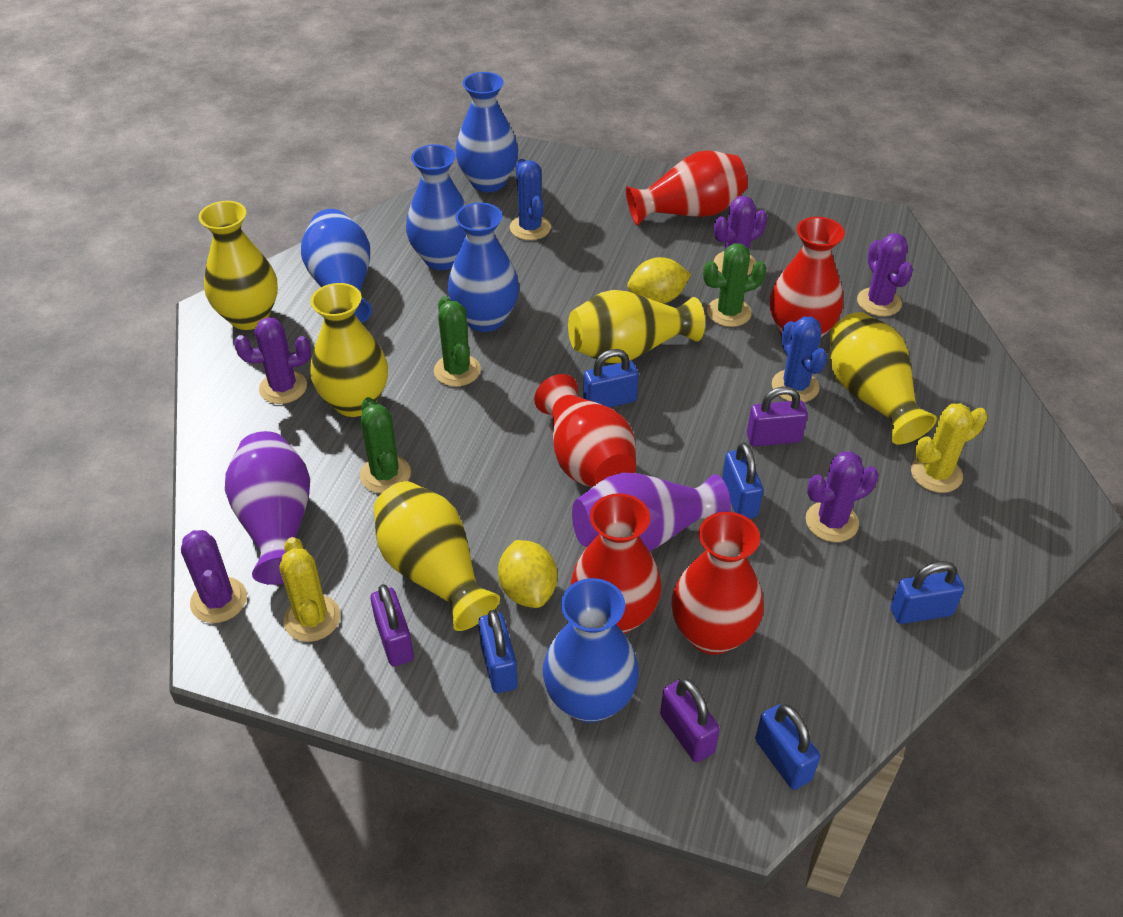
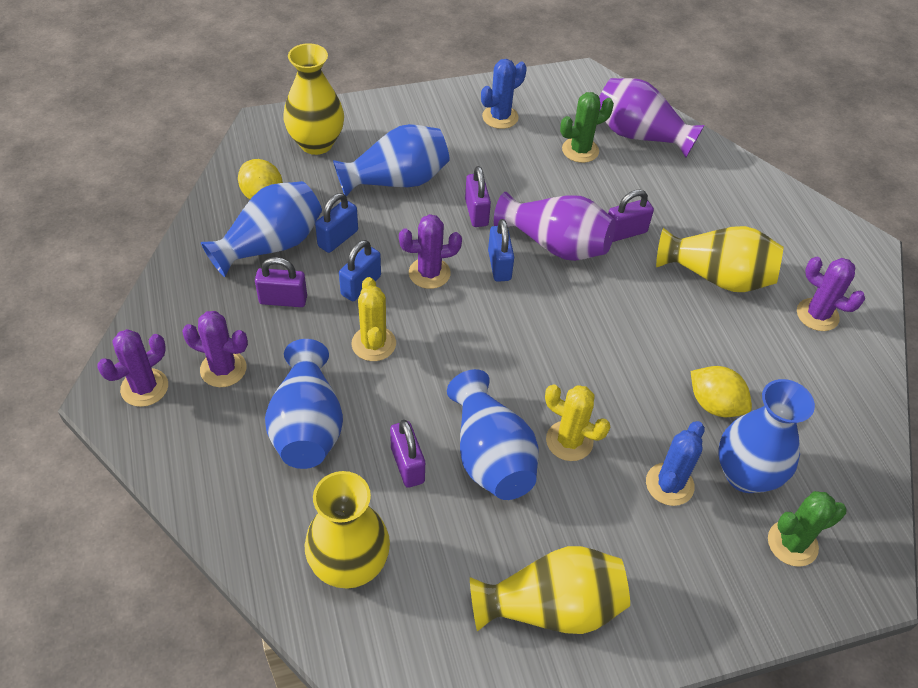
blue padlock: [478,610,518,693] [583,349,639,407] [722,442,763,518] [755,704,820,790] [890,561,964,624] = 5 -> [315,193,358,253] [339,240,381,301] [488,219,514,282] = 3
green cactus: [360,397,411,493] [434,296,481,387] [703,243,766,327] = 3 -> [560,92,614,163] [768,491,847,567] = 2
purple cactus: [181,530,247,623] [234,317,311,404] [714,196,767,276] [806,451,878,542] [857,233,913,316] = 5 -> [97,329,168,407] [182,311,248,387] [399,214,462,289] [797,257,865,331] = 4
purple padlock: [370,584,414,666] [660,678,720,762] [747,386,808,447] = 3 -> [255,257,307,307] [390,420,425,488] [465,166,491,227] [608,190,654,242] = 4
red vase: [534,374,636,487] [571,493,662,634] [626,150,748,226] [672,512,764,655] [770,217,845,339] = 5 -> none = 0
yellow vase: [199,201,278,330] [310,283,388,417] [374,481,500,631] [568,290,705,363] [830,312,937,445] = 5 -> [283,43,344,155] [305,471,390,589] [470,546,630,634] [656,226,784,292] = 4

